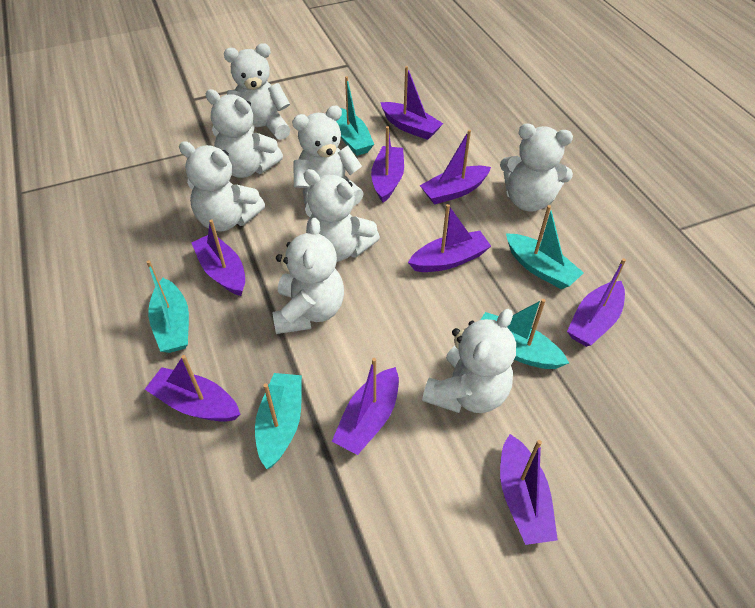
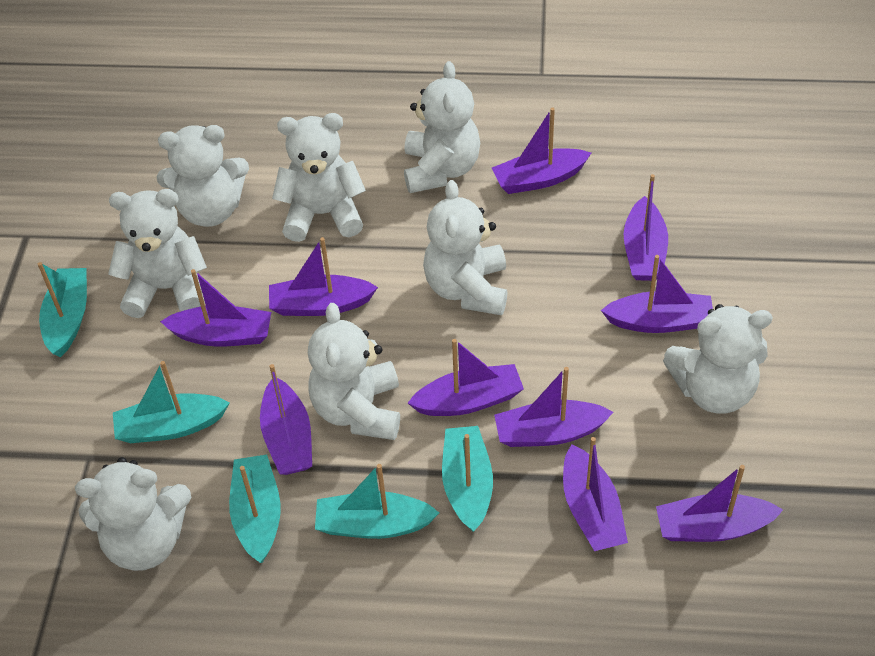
purple boat: [145,355,241,422] [191,219,245,296] [332,358,399,455] [371,126,404,203] [380,66,443,140] [408,204,491,272] [420,130,491,205] [500,434,558,545] [567,258,626,347] = 9 -> [160,269,271,347] [260,364,312,475] [269,237,378,316] [408,339,524,416] [492,107,591,194] [494,367,613,447] [563,437,628,551] [601,255,713,333] [624,174,668,281] [656,465,783,542] = 10

